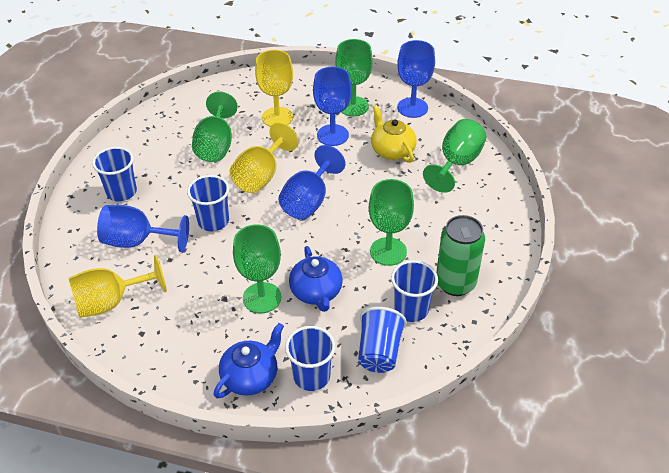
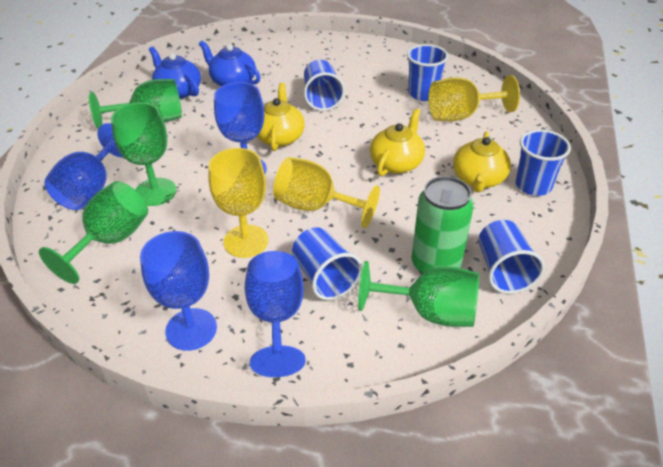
green goblet: [192,92,238,162] [233,224,281,313] [335,39,373,116] [369,179,414,266] [423,119,486,193] = 5 -> [39,181,148,284] [89,79,182,129] [111,103,176,206] [358,261,479,327] = 4
yellow teapot: [371,105,417,163] = 1 -> [256,83,305,151] [370,108,425,176] [453,132,511,193] = 3

